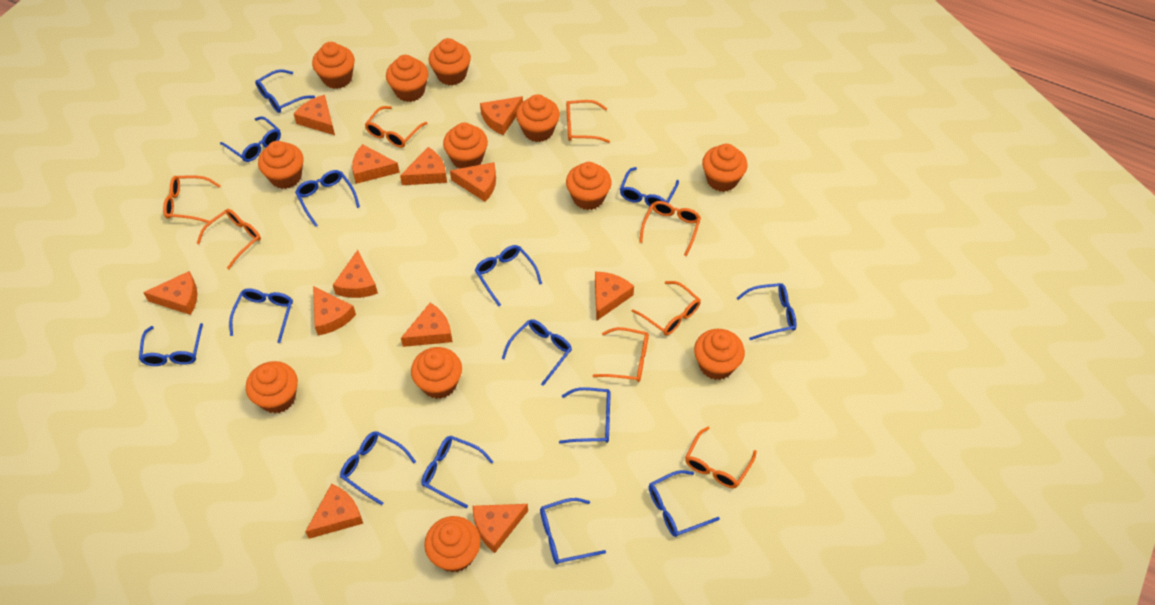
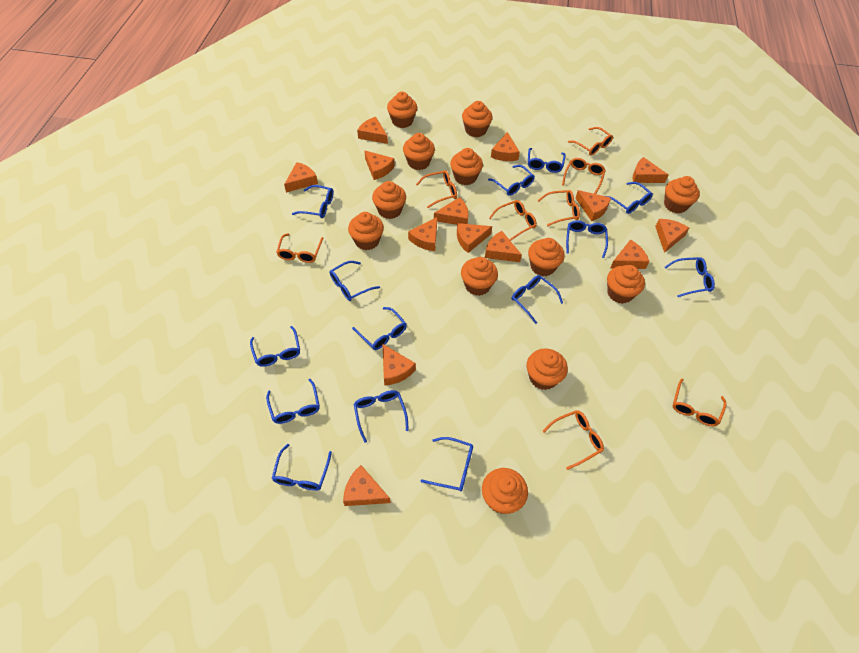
orange cheese: [143,271,197,315] [294,95,335,135] [305,484,363,539] [313,286,356,335] [333,250,378,298] [352,144,400,184] [400,147,447,185] [401,303,452,347] [450,162,496,202] [473,504,528,553] [480,96,523,135] [595,272,634,320] = 12 -> [284,162,318,193] [343,465,391,506] [357,117,388,144] [364,150,395,180] [383,344,416,386] [408,217,437,251] [434,197,469,225] [457,223,492,253] [485,231,522,262] [491,132,520,161] [576,190,611,221] [610,239,650,269] [632,157,668,183] [655,219,689,253] = 14

